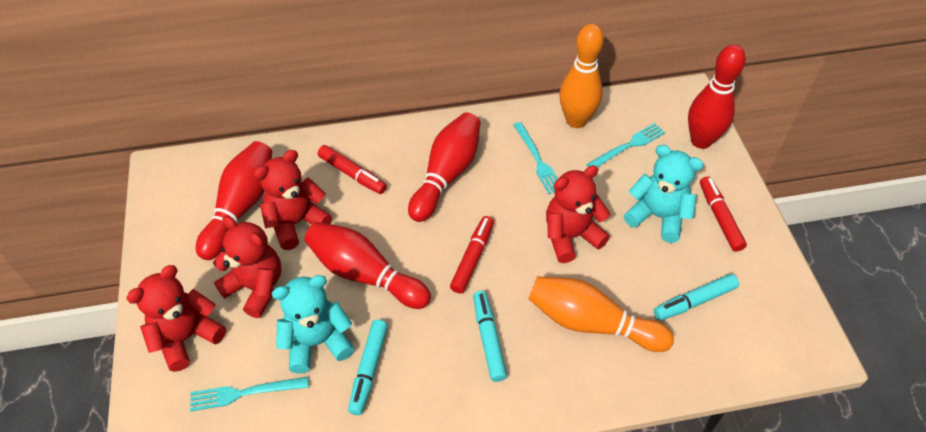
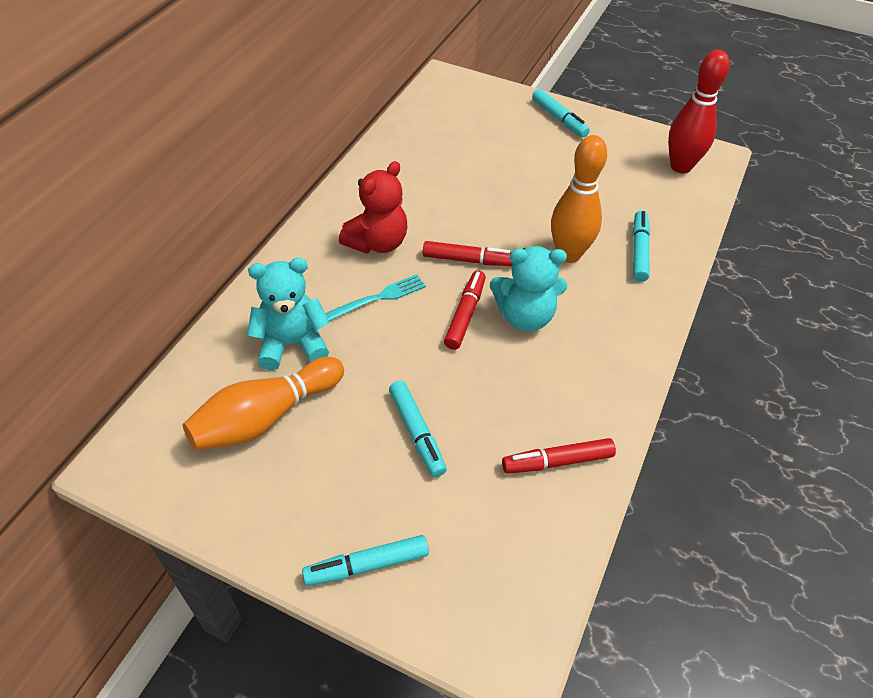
red bowling pin: [196,141,272,260] [304,222,431,309] [408,112,480,222] [688,45,746,149] = 4 -> [668,50,729,173] = 1
red teddy bear: [126,265,226,372] [213,216,281,318] [253,150,332,250] [546,165,610,263] = 4 -> [339,161,407,253] = 1
turquoise fork: [190,377,309,411] [513,122,558,194] [586,123,665,167] = 3 -> [325,274,426,321] = 1
turquoise marker: [348,320,388,415] [473,290,507,382] [654,274,739,320] = 3 -> [302,535,429,586] [389,381,447,477] [532,89,590,138] [632,211,650,282] = 4

